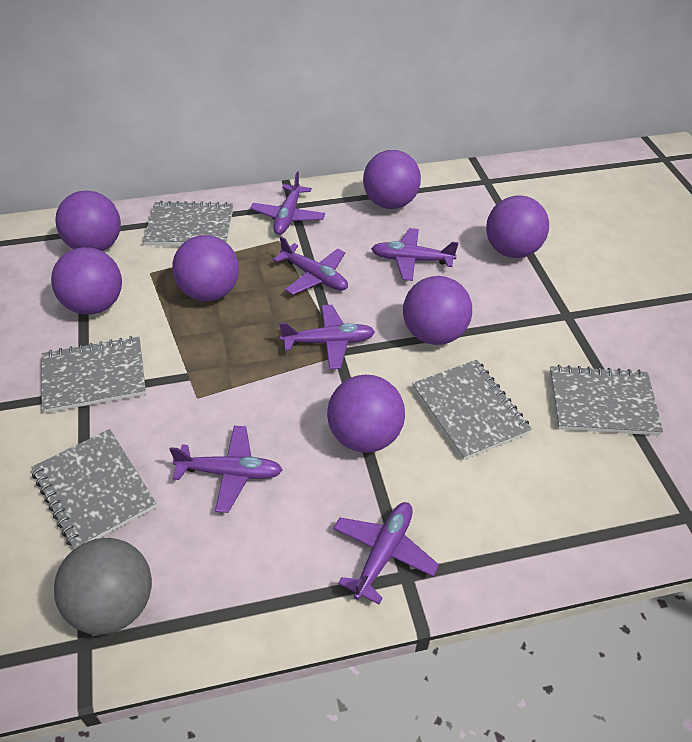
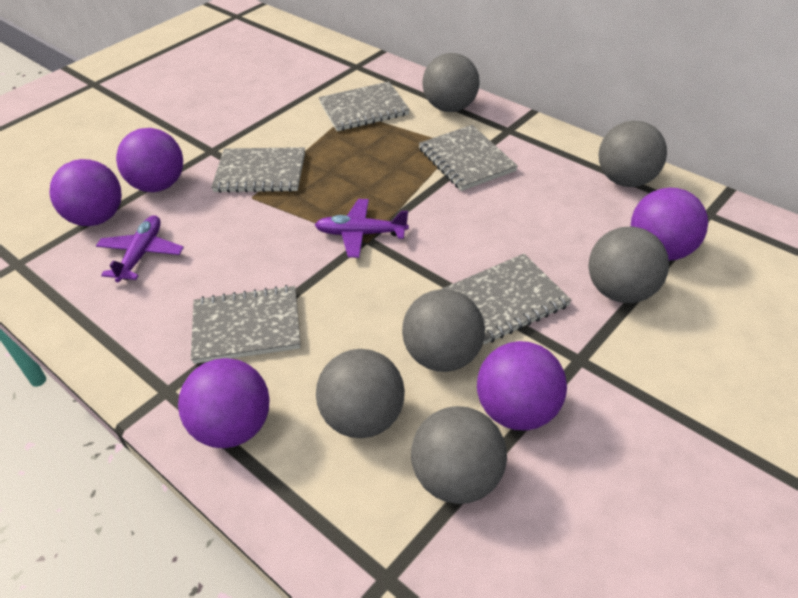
grey ball: [54,538,152,635] = 1 -> [316,349,405,438] [402,289,485,372] [411,406,507,504] [422,53,480,112] [589,226,669,303] [598,121,667,187] = 6
purple ball: [51,247,122,315] [55,191,121,251] [172,235,239,301] [327,375,405,453] [363,150,421,209] [403,276,472,345] [486,196,549,258] = 7 -> [49,159,122,226] [116,128,183,192] [178,358,270,448] [477,341,567,430] [631,188,708,261] = 5
purple plane: [169,426,283,513] [250,172,325,235] [273,236,348,295] [279,305,375,370] [333,502,439,604] [371,228,459,281] = 6 -> [96,215,184,282] [315,199,409,258] = 2

